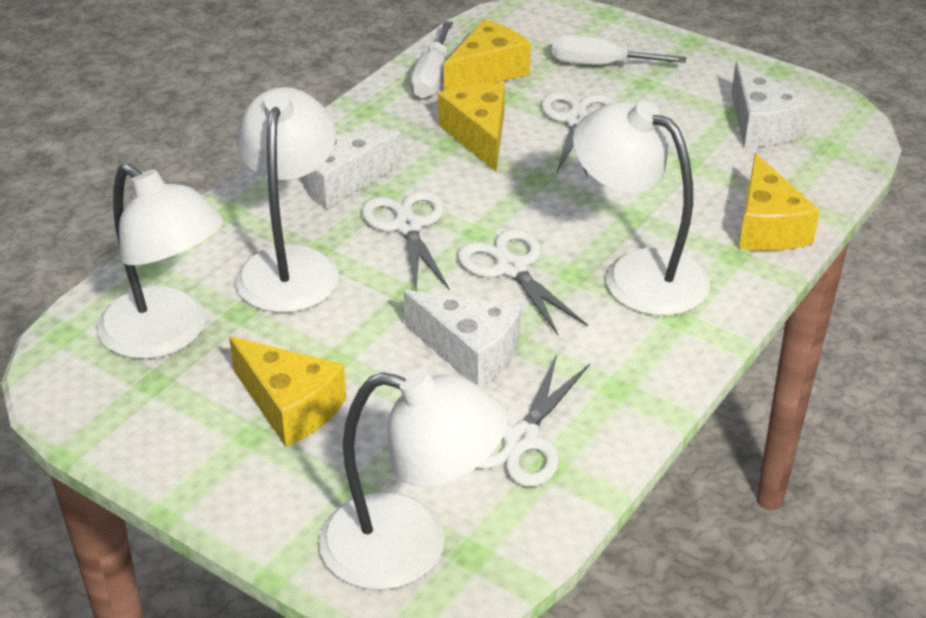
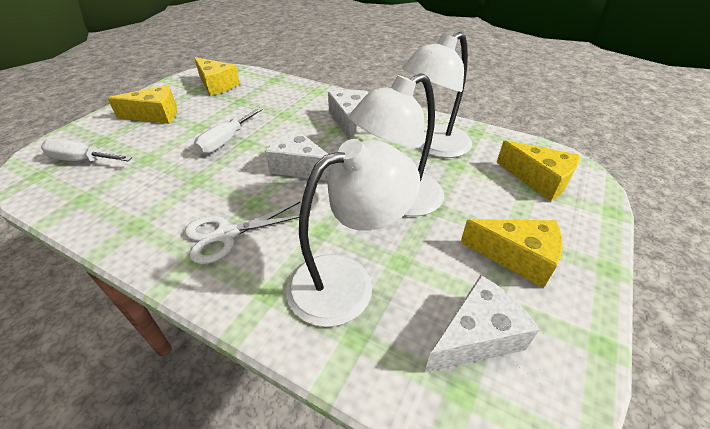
white lamp: [97,163,224,359] [235,87,339,313] [319,368,508,590] [573,101,710,316] = 4 -> [286,139,421,327] [349,73,444,216] [402,32,472,158] = 3
white scissors: [362,190,449,290] [458,229,588,335] [476,355,590,487] [541,91,615,177] = 4 -> [184,202,300,264] = 1

